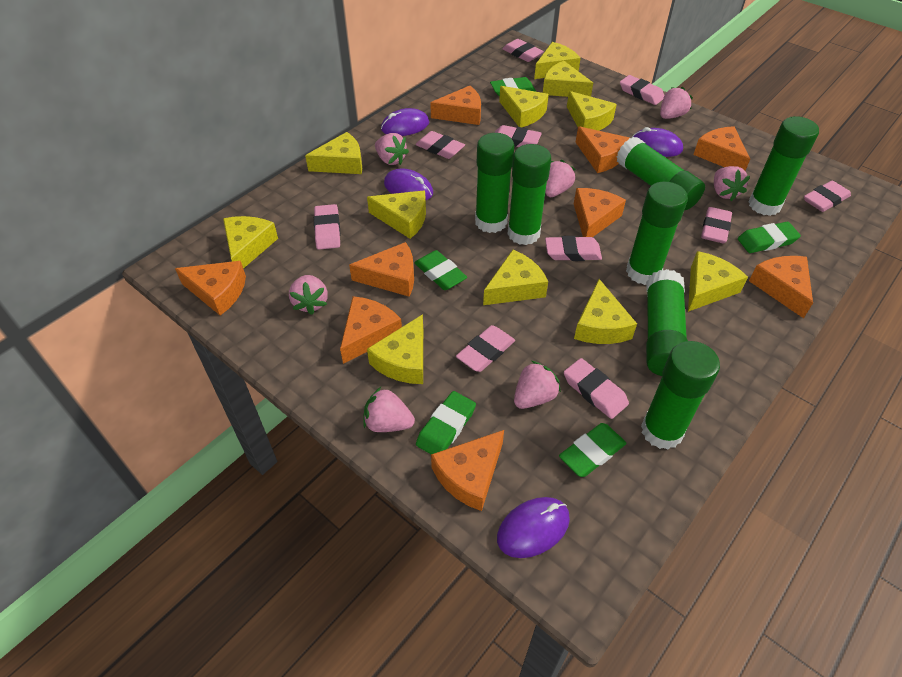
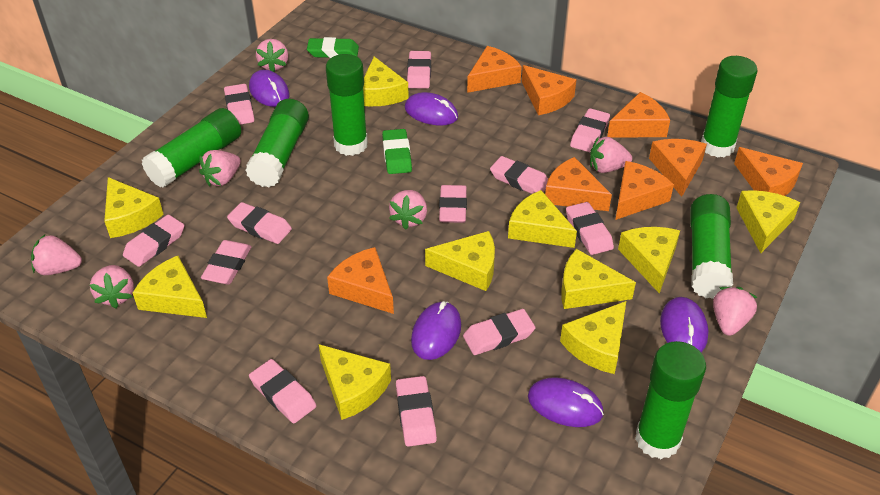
green eraser: [414,250,467,290] [416,391,476,454] [490,77,536,97] [559,423,626,477] [738,222,801,253] = 5 -> [307,37,359,58] [382,129,412,174] = 2
green glue stick: [475,133,514,233] [507,144,551,245] [616,137,705,210] [626,181,688,285] [641,341,720,450] [646,269,688,376] [748,116,819,216] = 7 -> [142,108,241,188] [245,99,309,187] [326,54,368,156] [635,341,706,459] [690,194,733,299] [701,56,758,157] = 6
orange cheese: [175,261,246,315] [340,296,402,364] [349,242,414,297] [430,86,481,125] [431,430,504,511] [574,188,626,237] [576,126,629,173] [693,126,750,171] [749,256,813,318] = 9 -> [327,247,394,314] [467,46,522,93] [522,65,576,115] [545,157,612,211] [607,92,670,138] [615,161,674,220] [649,139,707,197] [734,147,803,196] = 8
pink eraser: [314,204,340,250] [416,131,465,159] [456,325,515,372] [495,125,542,147] [502,39,544,62] [545,236,602,261] [564,358,629,419] [620,75,664,105] [701,207,732,244] [804,181,851,212] = 10 -> [123,215,184,267] [201,240,252,285] [224,84,254,125] [227,202,292,244] [249,359,316,423] [396,376,437,447] [407,51,431,89] [439,185,467,223] [463,309,536,355] [490,156,548,194] [566,202,614,255] [570,108,610,152] = 12
purple mouse: [381,108,429,136] [384,168,433,200] [497,497,570,558] [631,127,683,157] = 4 -> [249,70,289,107] [405,92,458,126] [411,301,461,360] [528,377,604,427] [660,297,709,352] = 5
yellow cheese: [223,216,278,269] [305,132,362,174] [367,190,426,239] [367,314,423,384] [483,250,548,305] [499,86,549,127] [534,42,581,79] [543,61,593,97] [567,91,617,131] [574,279,637,344] [688,251,748,312] = 11 -> [104,177,164,238] [133,256,207,318] [319,344,391,420] [363,57,409,106] [425,231,495,291] [508,190,577,248] [560,301,626,374] [561,249,636,309] [618,227,680,294] [736,190,800,253] = 10

